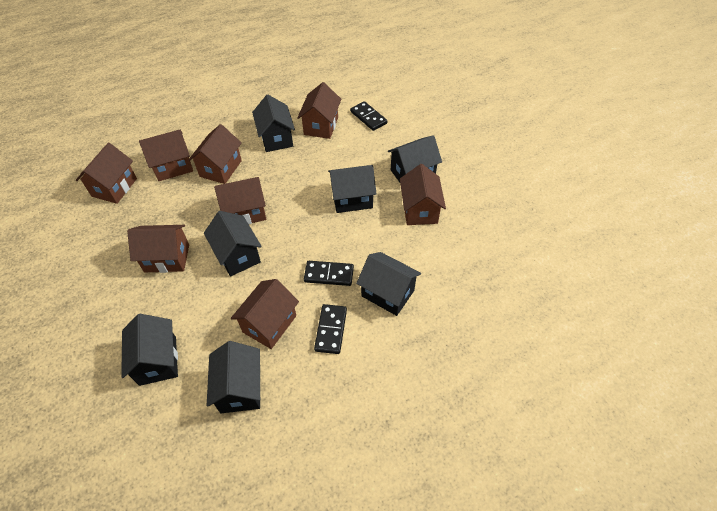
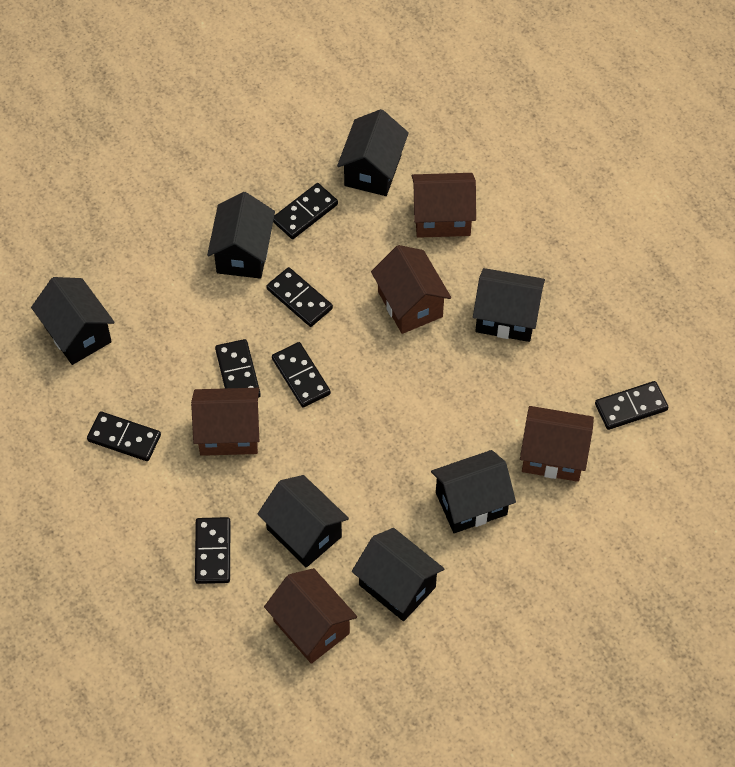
black domino: [304,261,354,286] [314,304,347,354] [350,101,387,131] = 3 -> [87,411,161,461] [195,517,230,584] [215,339,261,398] [267,267,333,327] [272,342,331,408] [273,183,338,239] [595,381,668,430] = 7
brown house: [76,143,137,204] [127,225,189,273] [139,130,193,181] [189,124,242,184] [214,177,266,224] [231,279,299,349] [297,82,341,139] [400,164,446,225] = 8 -> [191,388,259,456] [264,568,357,664] [371,245,451,334] [412,173,476,238] [520,406,594,482] = 5

